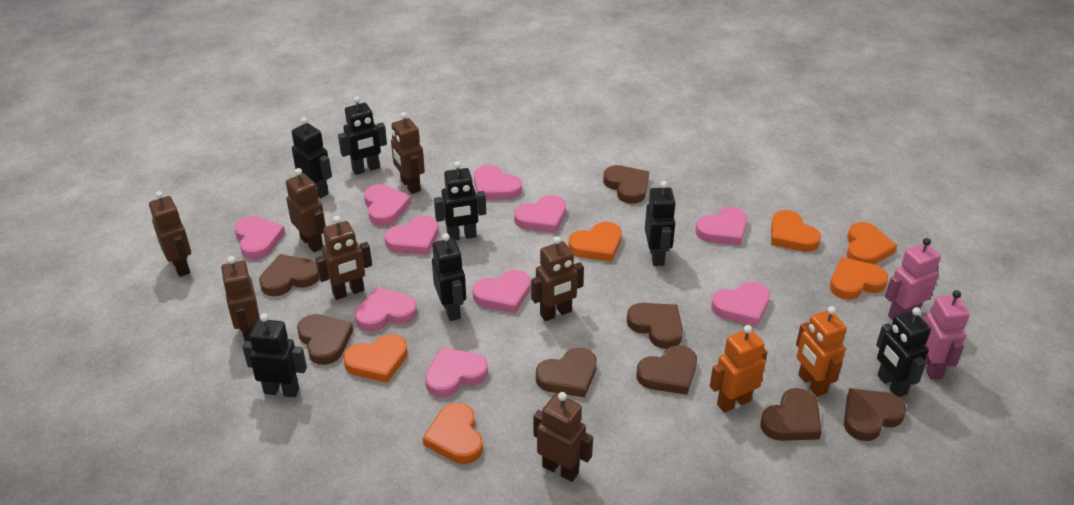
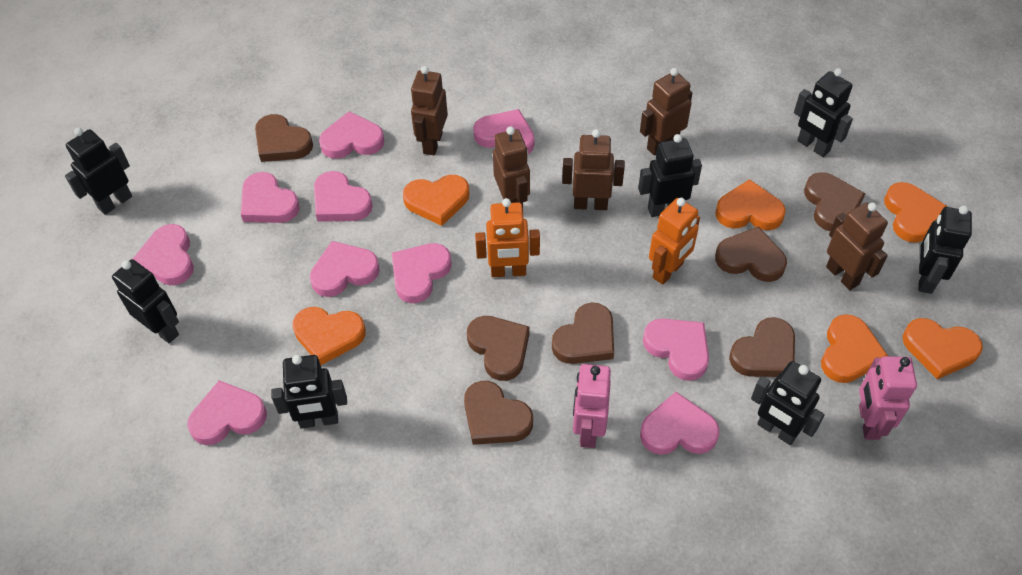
brown heart: [259,254,319,296] [297,314,353,365] [536,348,597,397] [603,165,649,204] [627,303,683,349] [637,345,697,395] [760,388,822,441] [844,388,907,441] = 8 -> [255,114,313,162] [464,381,533,445] [467,316,530,381] [552,302,614,364] [715,227,787,282] [729,317,795,377] [804,172,865,231] = 7
brown robot: [149,191,191,277] [221,256,260,341] [286,168,326,252] [315,216,372,300] [391,112,425,194] [531,236,584,321] [533,392,593,482] = 7 -> [411,66,448,155] [493,126,530,207] [562,129,625,210] [640,68,692,156] [826,202,888,290] = 5

